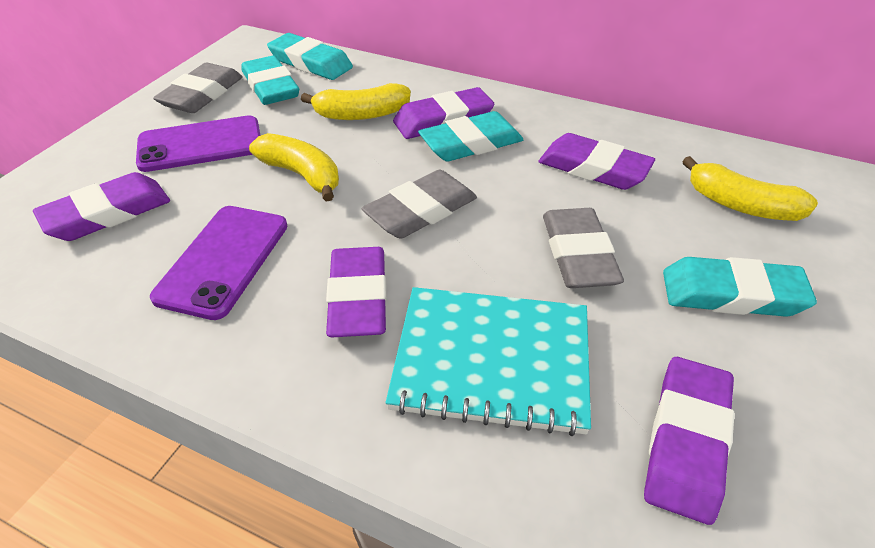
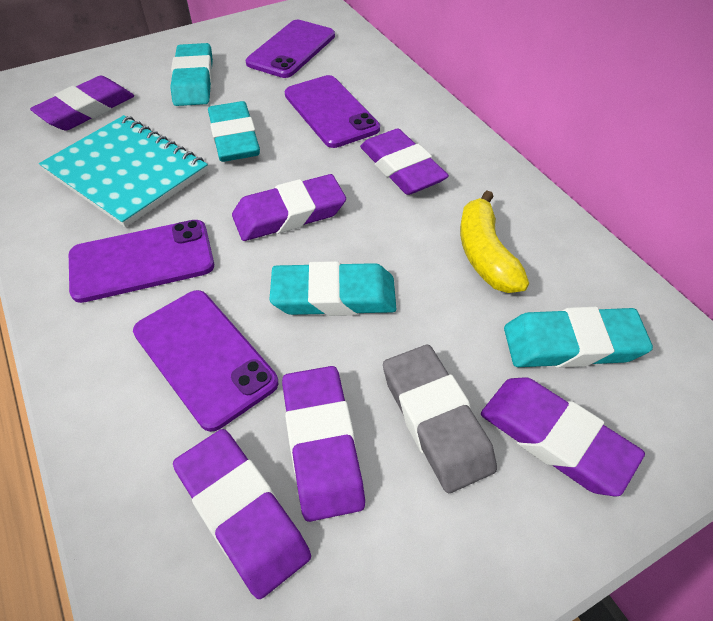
grey eraser: [153,63,243,113] [362,170,477,239] [543,208,624,288] = 3 -> [383,345,497,493] = 1
purple eraser: [33,172,170,241] [326,247,387,337] [393,87,495,139] [538,133,655,190] [644,357,735,525] = 5 -> [30,76,134,130] [173,429,311,599] [232,174,346,241] [282,366,365,522] [360,129,449,195] [481,377,645,496] = 6
purple phone: [136,115,261,172] [150,206,288,320] = 2 -> [69,220,214,303] [133,290,278,432] [246,20,335,78] [285,75,380,148] = 4
yellow banana: [249,133,339,201] [301,83,411,120] [682,156,818,221] = 3 -> [460,191,529,293] = 1

